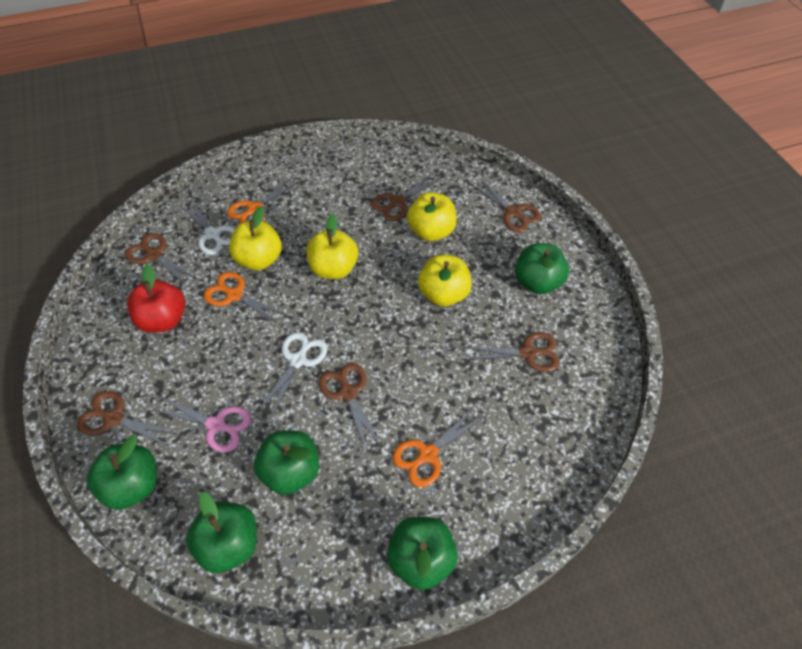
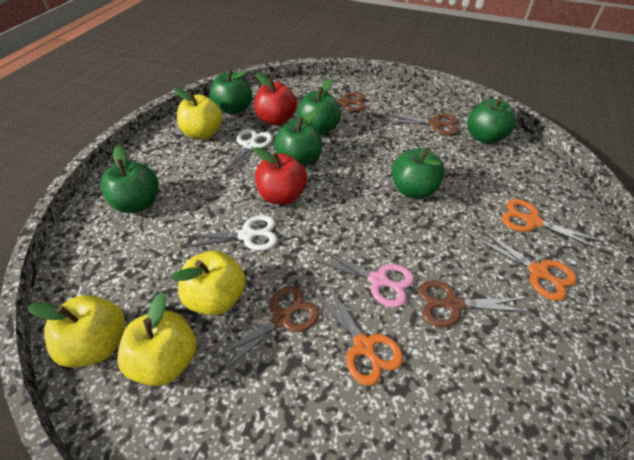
brown scissors: [77,391,178,446] [125,233,199,285] [319,363,382,451] [371,173,441,221] [463,332,560,372] [471,179,541,232] = 6 -> [211,286,320,373] [299,92,366,112] [386,114,458,135] [418,280,532,328] = 4
green apple: [87,435,157,510] [186,492,257,573] [254,430,319,495] [387,517,458,590] [515,243,569,295] = 5 -> [101,145,159,213] [210,69,252,114] [274,110,322,166] [297,79,341,135] [392,148,445,199] [467,98,516,144] = 6
red apple: [127,264,185,333] = 1 -> [254,73,297,125] [254,147,307,204] = 2

